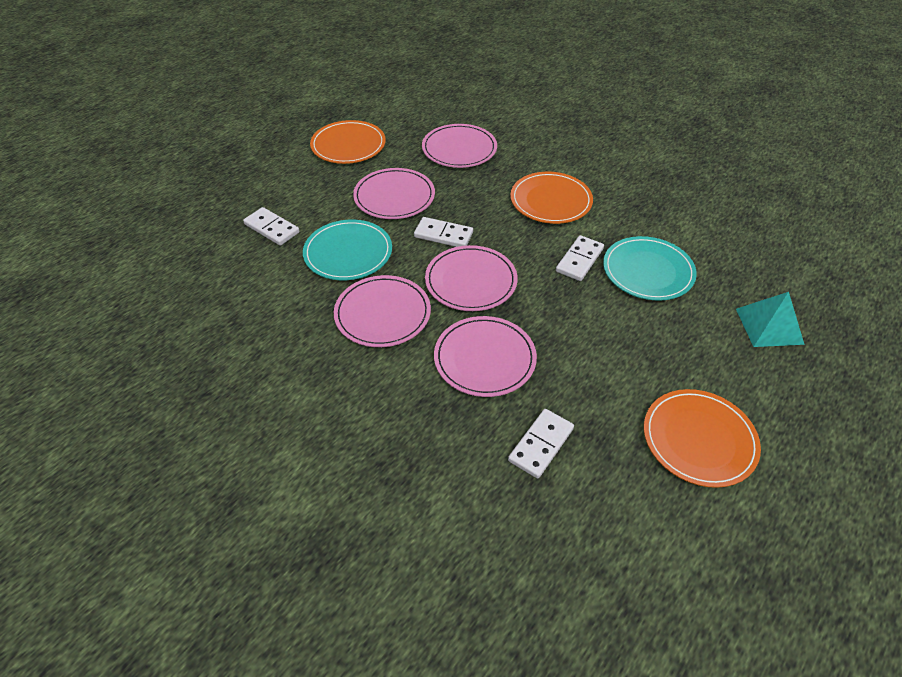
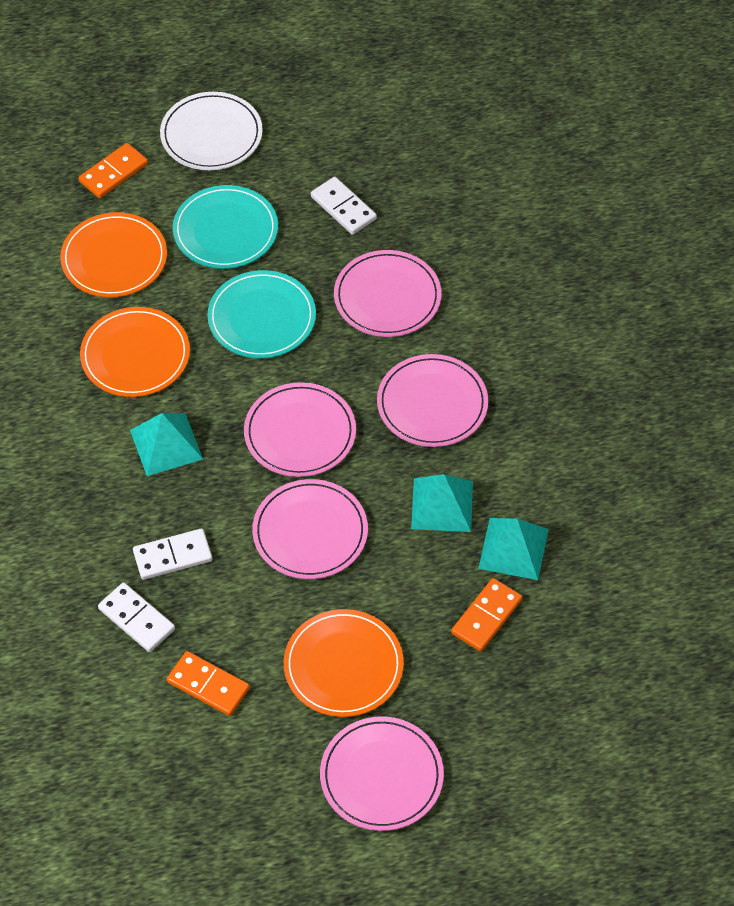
orange domino: none = 0 -> [79,143,148,198] [167,651,250,716] [451,578,522,652] = 3
turquoise pyramid: [736,292,805,347] = 1 -> [130,413,203,476] [411,474,473,532] [478,518,549,580] = 3
white domino: [243,207,300,246] [414,217,473,247] [508,409,574,479] [556,235,604,281] = 4 -> [98,582,175,652] [133,529,212,580] [311,177,377,235] = 3
white plate: none = 0 -> [160,92,263,170] = 1

